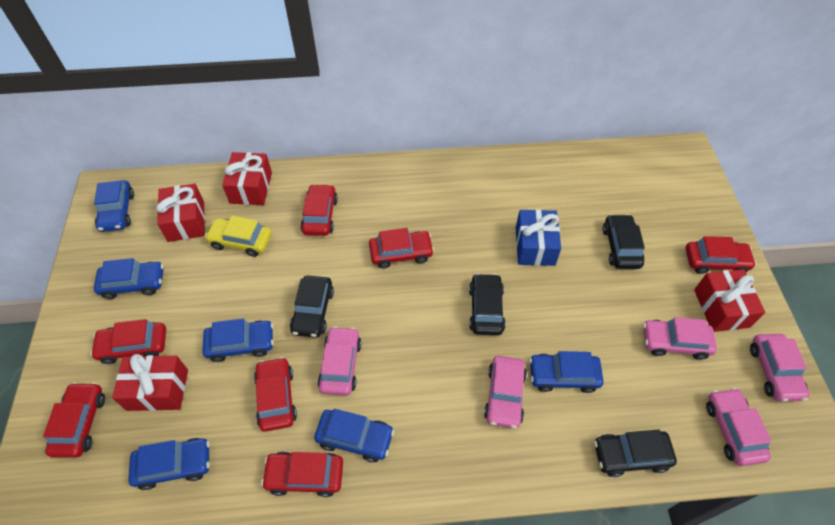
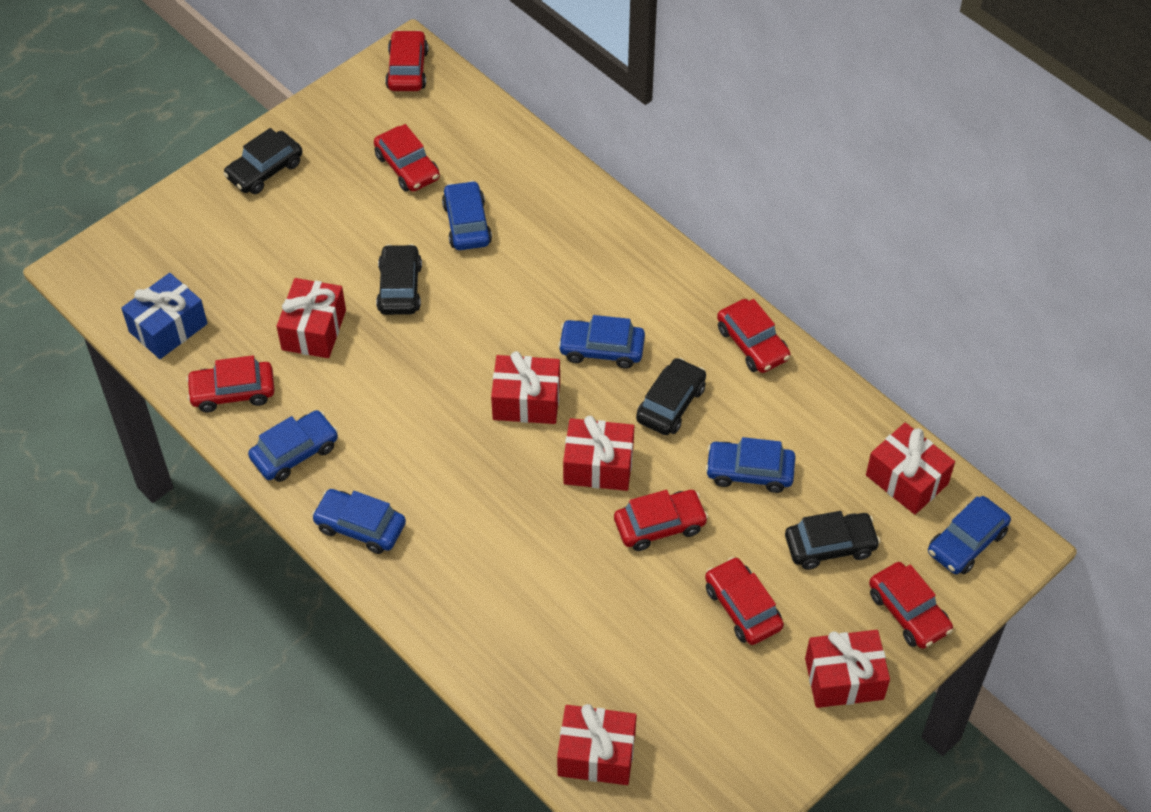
pink car: [318,326,362,396] [484,356,527,428] [643,317,717,360] [706,388,772,466] [750,334,810,402] = 5 -> none = 0
red gift: [112,354,188,411] [156,184,205,242] [222,152,272,205] [694,269,765,332] = 4 -> [277,278,346,358] [491,351,560,424] [557,704,637,785] [563,416,634,491] [805,630,890,708] [866,423,955,515] = 6
yellow car: [205,216,272,257] = 1 -> none = 0

